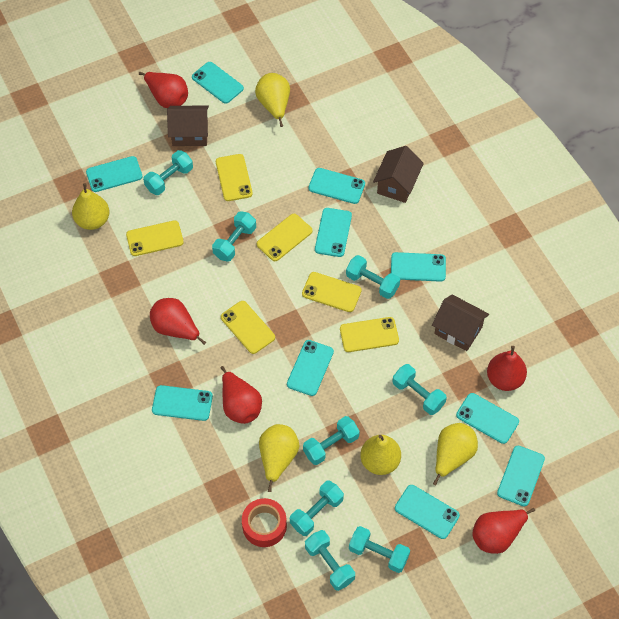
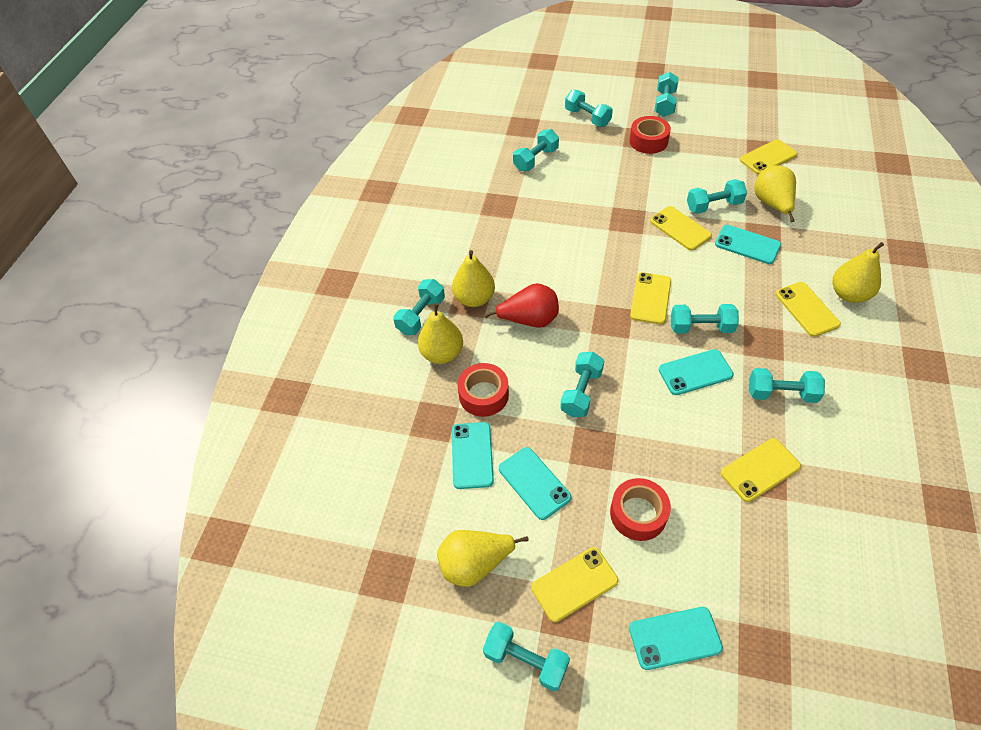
brown house: [167,105,209,146] [373,146,424,203] [432,295,489,351] = 3 -> none = 0
red pear: [139,72,188,108] [150,298,206,345] [220,366,262,424] [472,508,535,554] [487,346,527,391] = 5 -> [484,283,559,328] = 1
red tape: [242,498,287,547] = 1 -> [457,363,509,417] [610,478,671,541] [629,116,671,154] = 3
turquoise dumbbell: [143,150,193,195] [212,211,256,262] [290,480,344,536] [303,416,360,465] [305,530,355,591] [346,255,400,299] [349,526,410,573] [392,364,447,415] = 8 -> [393,279,445,335] [483,621,570,692] [513,129,559,171] [560,352,604,417] [565,90,613,127] [655,72,679,117] [671,304,739,334] [687,179,747,214] [749,368,825,403] = 9
turquoise phone: [86,156,142,192] [152,385,213,421] [192,62,244,104] [287,340,334,396] [309,168,365,204] [315,208,352,257] [391,252,446,282] [395,485,460,539] [456,393,519,444] [497,446,545,506] = 10 -> [452,422,494,489] [499,447,571,520] [629,607,723,670] [659,349,734,395] [715,225,781,264] = 5

